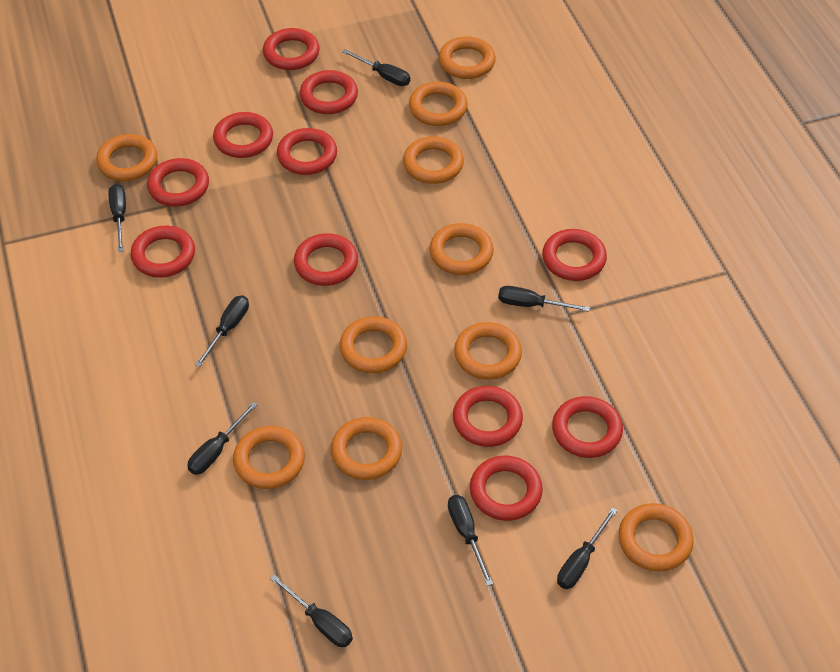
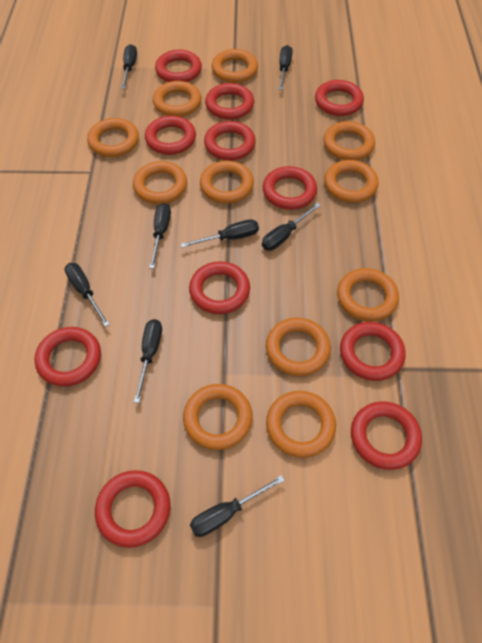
orange ring: [96,134,158,181] [233,426,305,489] [331,417,402,480] [340,316,407,373] [403,137,464,184] [409,81,468,126] [429,223,494,275] [438,36,496,79] [454,322,522,380] [618,503,694,572] = 10 -> [87,118,139,157] [133,161,187,204] [153,81,201,117] [183,384,253,450] [200,161,254,204] [212,49,258,83] [266,317,331,376] [266,391,336,458] [323,121,375,160] [324,160,379,203] [337,268,399,322] = 11

